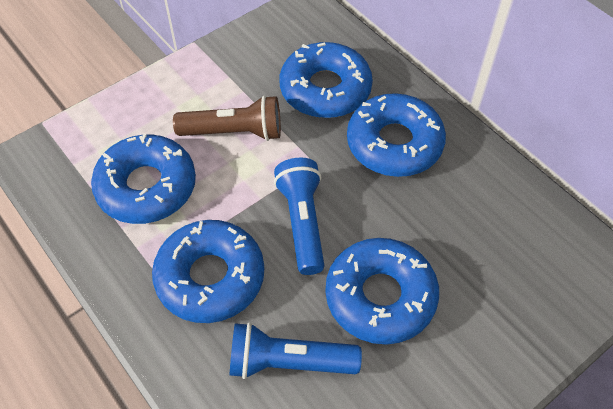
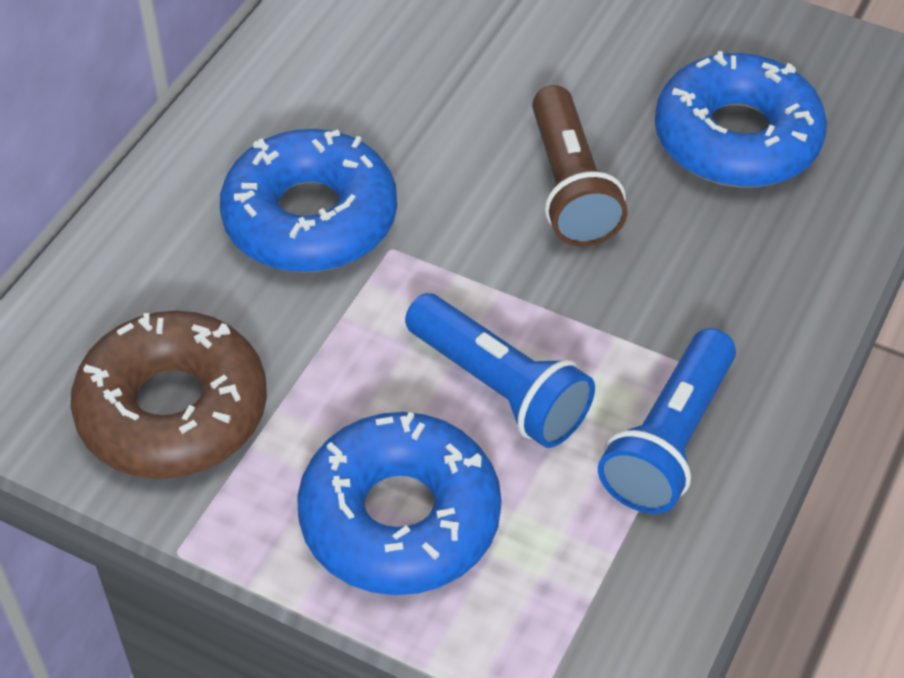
blue donut: [91,134,196,224] [152,220,264,323] [280,42,373,118] [325,238,439,345] [347,93,446,177] = 5 -> [220,129,397,273] [297,412,501,595] [655,51,827,188] = 3
brown donut: none = 0 -> [71,311,267,479] = 1

